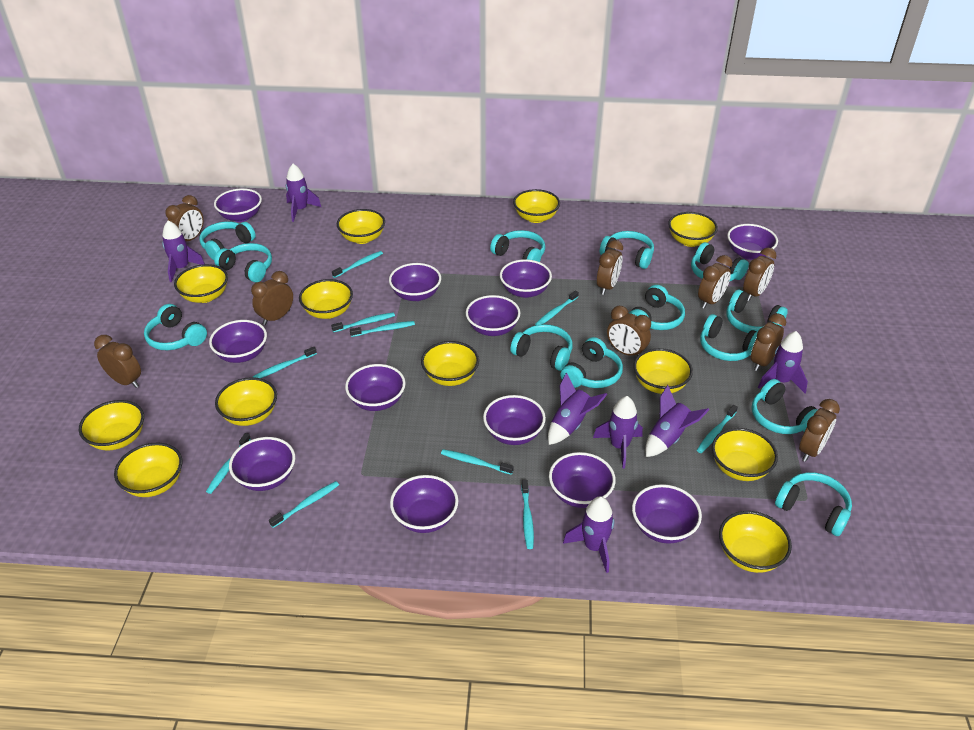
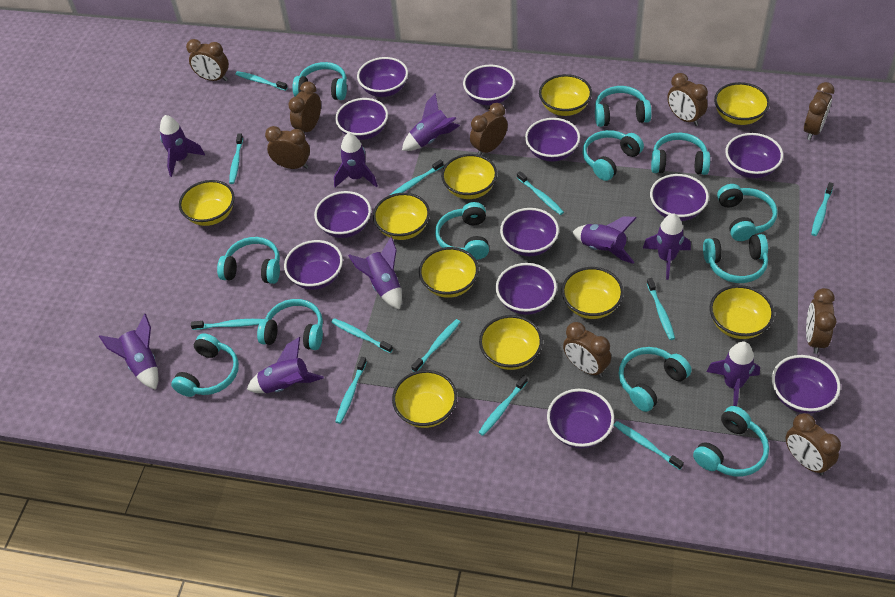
purple rocket: [162,220,205,282] [286,164,321,222] [548,373,608,445] [563,496,614,573] [593,396,643,469] [645,385,709,457] [758,331,808,393] = 7 -> [99,314,158,390] [160,115,205,177] [247,337,324,393] [334,133,378,188] [348,237,402,310] [402,93,460,151] [573,216,637,264] [643,213,691,280] [707,341,760,406] = 9
turquoise headphones: [144,304,207,350] [200,221,256,260] [214,243,272,282] [490,230,545,262] [510,324,573,371] [560,337,623,388] [600,231,654,269] [630,285,685,330] [691,242,749,282] [700,314,757,361] [726,290,788,333] [752,379,817,434] [775,472,852,536] = 13 -> [171,333,239,397] [217,237,280,284] [257,299,323,350] [292,62,347,100] [435,202,489,260] [582,130,644,181] [595,86,652,127] [619,347,692,412] [651,133,710,175] [693,406,769,476] [703,234,768,283] [717,184,778,241] = 12
turquoise toothbrush: [206,433,251,494] [253,347,317,378] [269,481,339,528] [331,312,395,332] [332,251,383,278] [350,321,415,337] [441,449,514,475] [521,480,534,549] [535,290,579,325] [697,405,738,453] = 10 -> [191,319,262,330] [229,134,243,184] [235,71,288,91] [331,318,393,353] [335,357,367,424] [390,159,444,195] [411,319,460,372] [478,375,528,436] [517,171,564,215] [614,421,684,470] [647,278,675,340] [811,182,834,236] = 12
yellow bowl: [79,400,144,451] [114,443,182,497] [174,264,228,303] [215,377,277,426] [299,279,353,319] [337,209,385,244] [421,341,479,386] [513,189,560,223] [633,348,693,394] [668,212,718,247] [712,428,778,481] [719,511,792,573] = 12 -> [179,180,235,226] [373,193,430,240] [392,370,457,428] [419,247,479,298] [441,154,497,199] [479,315,543,370] [539,74,592,116] [562,267,624,319] [710,285,774,339] [714,82,770,125] = 10

